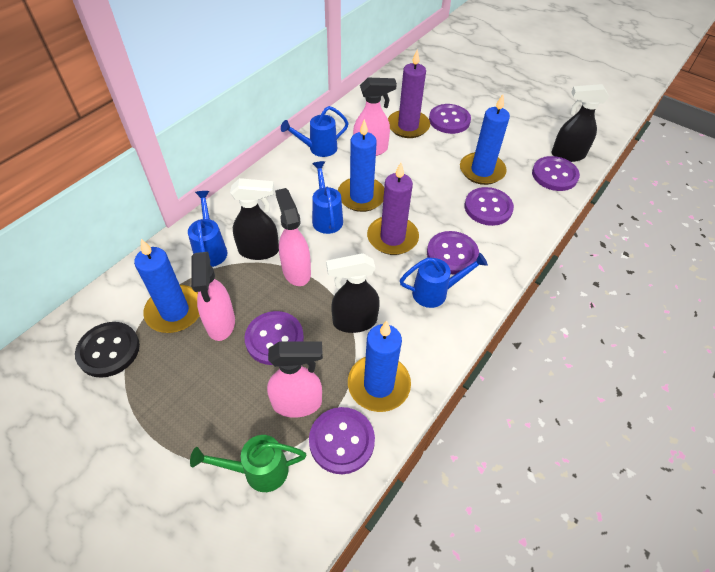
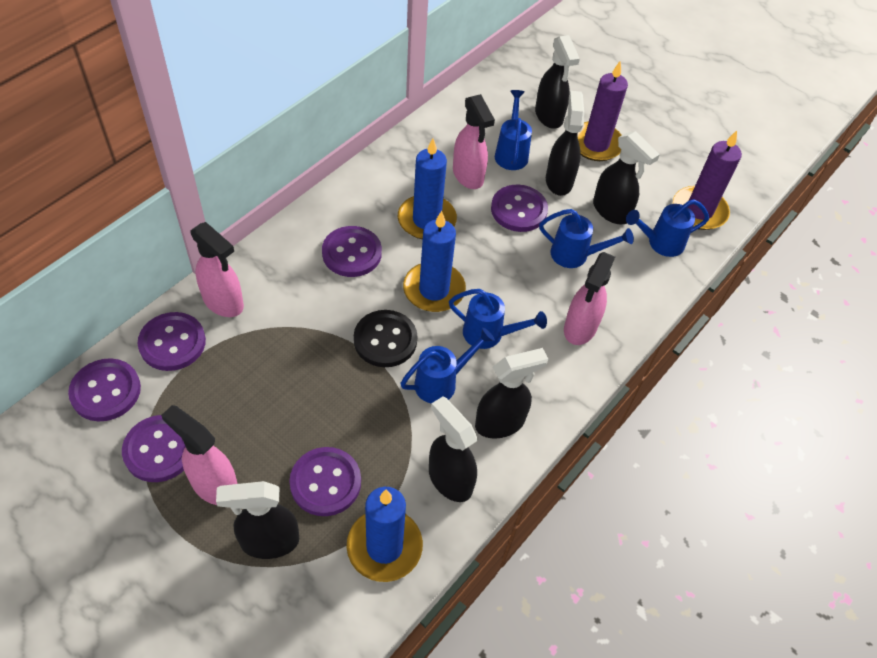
black spray bottle: [230,178,279,260] [326,253,380,333] [551,84,609,162] = 3 -> [216,481,299,559] [429,396,477,502] [475,348,548,439] [535,35,580,129] [546,91,584,196] [593,131,660,224] = 6
blue candle: [134,239,200,333] [338,119,384,212] [348,321,411,412] [460,95,510,185] = 4 -> [346,487,423,582] [398,138,457,239] [403,211,466,312] = 3
blue watering can: [188,191,228,267] [281,106,349,157] [312,161,343,234] [400,253,488,308] = 4 -> [400,327,495,404] [449,289,547,349] [495,90,532,170] [539,209,634,268] [626,199,709,257] = 5
green watering can: [190,435,306,492] = 1 -> none = 0

